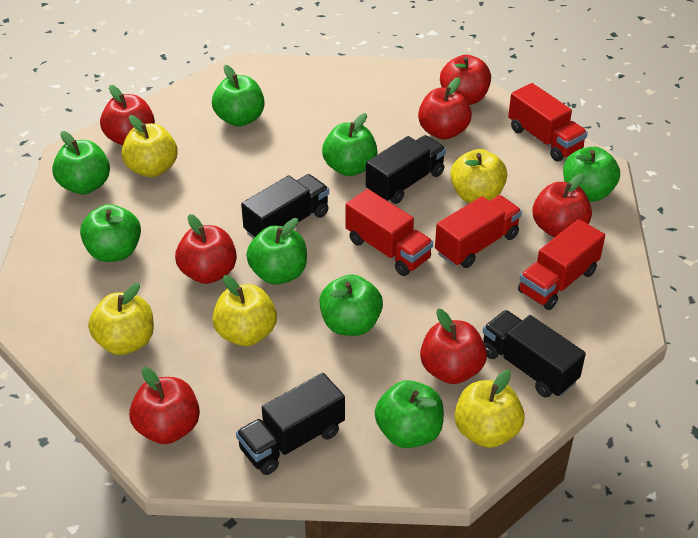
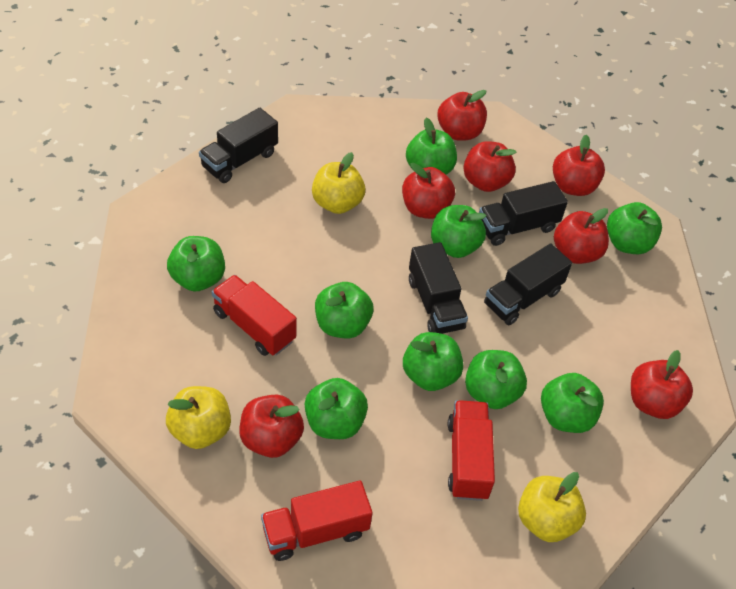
green apple: [52,131,110,194] [80,204,141,262] [212,65,264,127] [246,218,307,285] [319,274,383,336] [322,113,377,176] [375,380,444,448] [563,147,620,202] = 8 -> [167,236,225,292] [305,378,368,439] [315,282,373,339] [403,332,463,391] [406,118,457,175] [431,205,486,258] [465,350,527,409] [541,373,604,433] [607,202,662,254] = 9
red truck: [345,189,433,276] [435,195,522,268] [508,83,588,162] [518,219,605,310] = 4 -> [212,275,297,356] [261,480,373,561] [448,400,495,501] = 3
yellow apple: [88,283,154,355] [122,115,178,177] [212,275,277,346] [450,149,507,203] [454,370,525,448] = 5 -> [166,386,231,449] [312,152,365,214] [518,472,586,542] = 3

